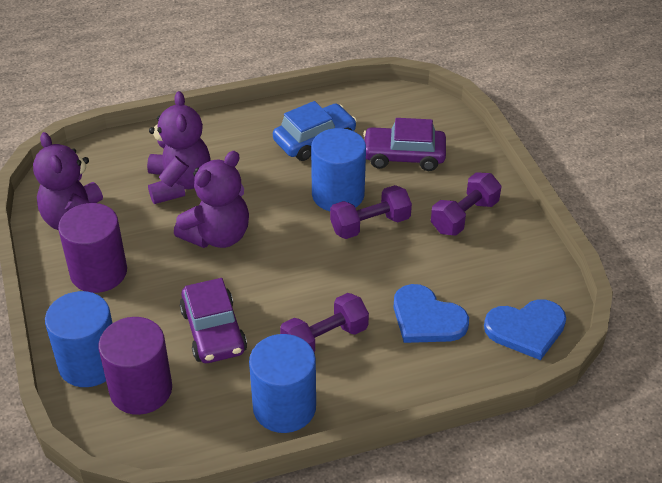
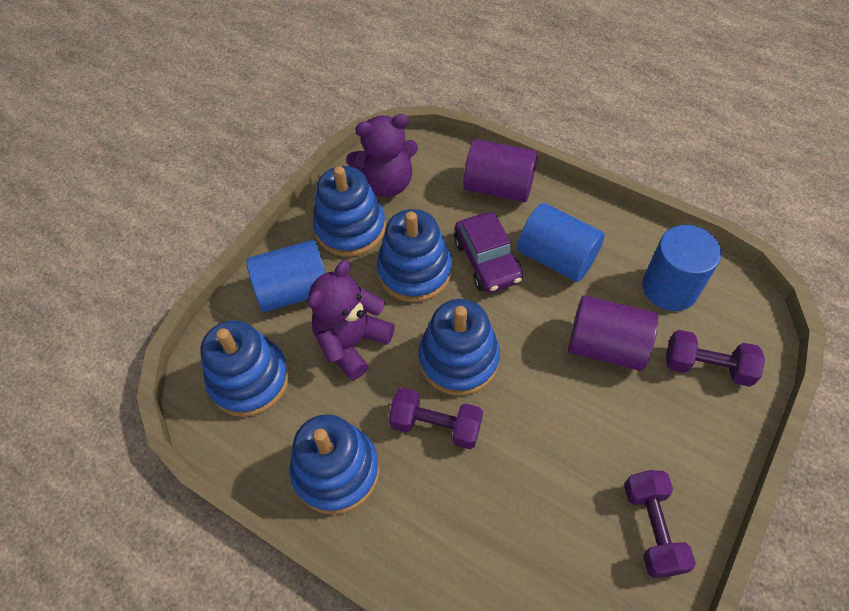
blue car: [273,101,357,161] = 1 -> none = 0
blue heart: [393,284,469,343] [484,300,566,360] = 2 -> none = 0
blue stacking toy: none = 0 -> [200,320,290,417] [290,414,380,515] [313,166,386,257] [377,209,452,302] [418,299,500,396] = 5
purple car: [180,278,247,363] [363,118,446,171] = 2 -> [454,212,523,293] = 1
purple teddy bear: [33,132,103,230] [147,91,211,204] [174,151,249,248] = 3 -> [308,260,395,380] [346,114,418,197] = 2

